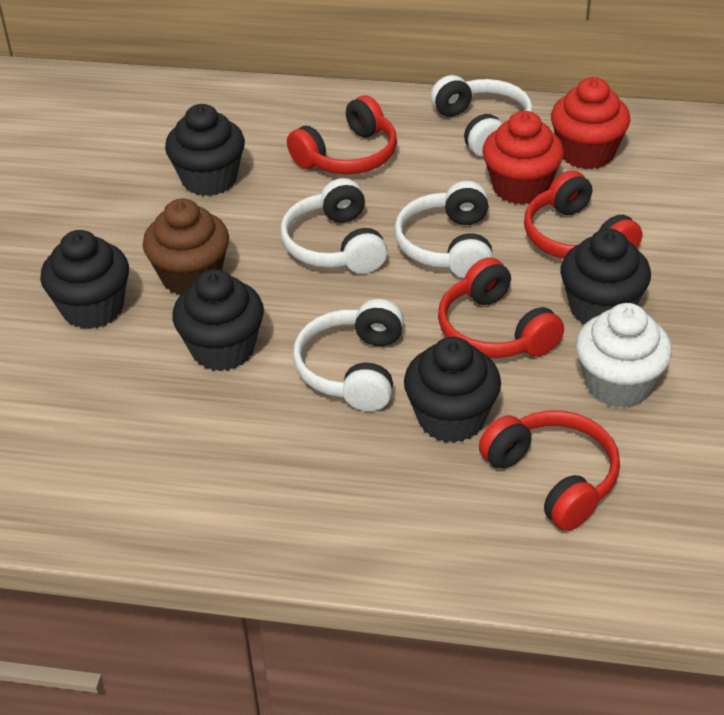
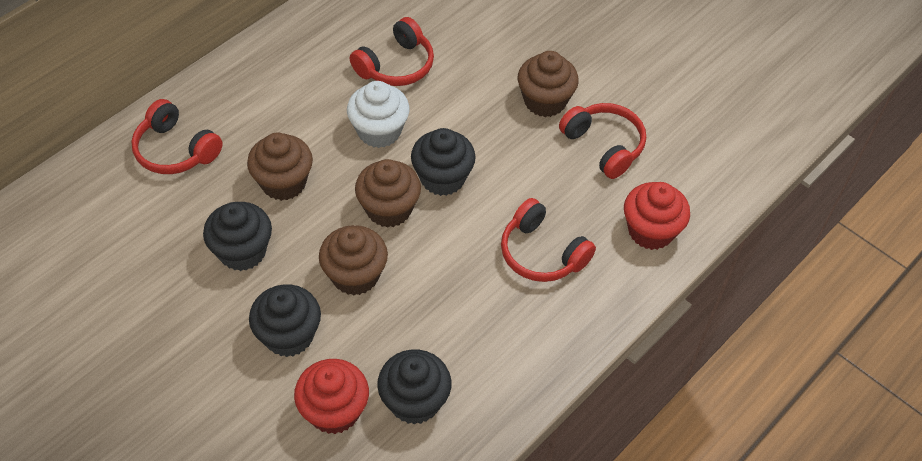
black cupcake: [40,230,129,329] [165,104,245,196] [172,269,264,371] [404,337,501,443] [560,229,651,324] = 5 -> [203,202,272,271] [249,284,321,357] [377,350,451,425] [411,128,476,196] = 4
brown cupcake: [143,199,229,295] = 1 -> [247,132,313,201] [319,225,388,295] [355,159,421,228] [518,51,579,117] = 4
white headphones: [280,178,387,274] [293,299,404,411] [394,181,493,278] [431,75,533,157] = 4 -> none = 0

